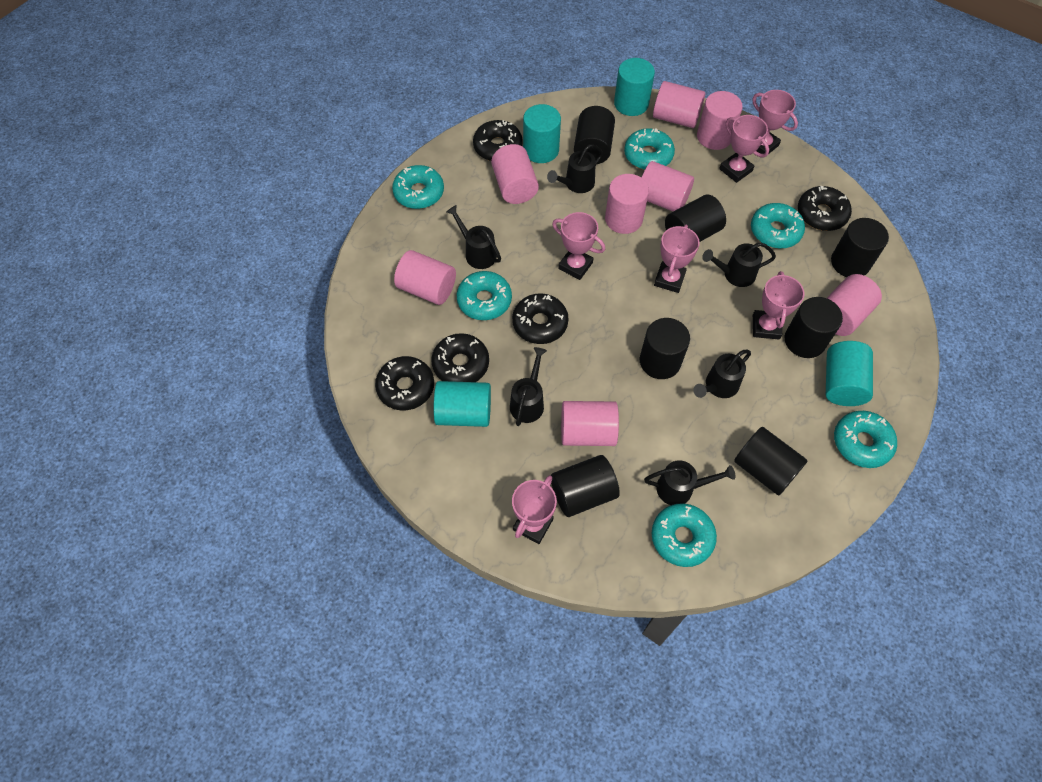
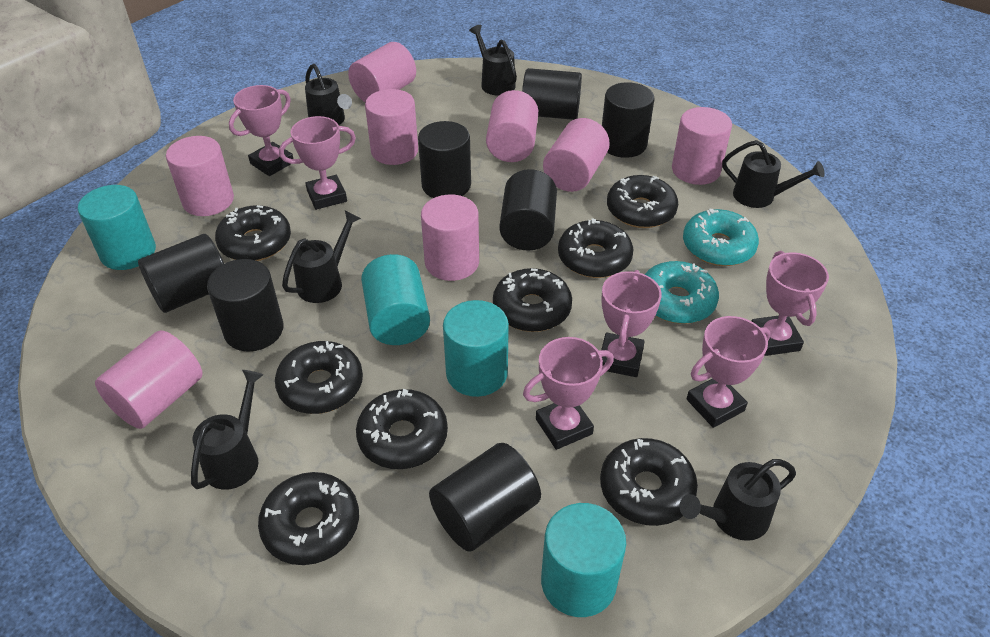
black donut: [375,356,434,410] [431,333,489,382] [473,120,523,161] [512,293,569,344] [798,186,852,231] = 5 -> [215,205,291,261] [258,472,359,565] [275,341,363,414] [356,389,448,469] [493,268,572,332] [558,219,633,278] [600,438,698,526] [607,175,678,228] = 8
turquoise donut: [392,165,444,209] [456,271,512,320] [624,128,675,170] [652,503,717,567] [751,203,805,248] [834,411,897,468] = 6 -> [645,261,719,324] [683,209,759,266] = 2

